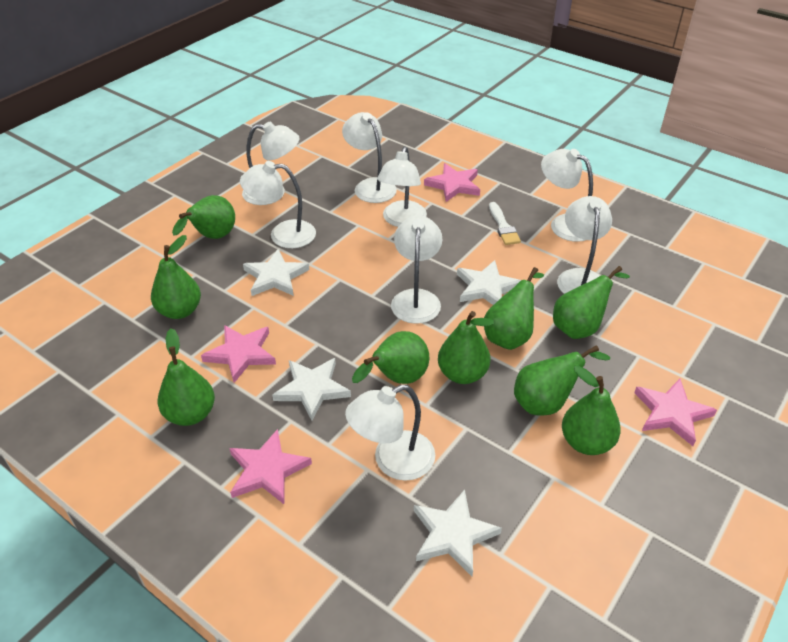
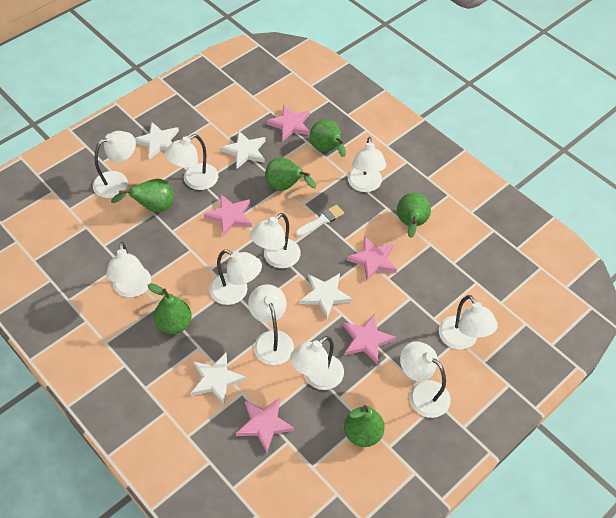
green pear: [151,235,201,319] [158,328,215,426] [172,195,235,239] [352,331,429,384] [438,311,494,384] [484,267,544,350] [514,345,610,416] [553,266,630,339] [562,366,621,455] = 9 -> [111,179,174,213] [148,283,192,334] [265,157,316,191] [310,119,346,157] [344,405,385,447] [397,193,431,238] = 6
pink star: [201,325,276,383] [229,429,312,504] [424,163,480,202] [634,379,717,446] = 4 -> [204,195,252,236] [236,398,294,453] [266,104,310,141] [343,314,396,364] [347,236,397,281] = 5
white lamp: [240,161,316,248] [242,122,299,205] [342,112,397,203] [345,384,435,481] [377,147,427,227] [391,216,442,324] [541,149,593,242] [557,196,612,294] = 8 -> [93,131,136,198] [106,242,151,297] [164,134,218,190] [209,250,262,305] [248,284,294,365] [250,213,301,268] [290,336,344,390] [348,137,386,192] [400,341,451,418] [439,295,498,350] = 10

